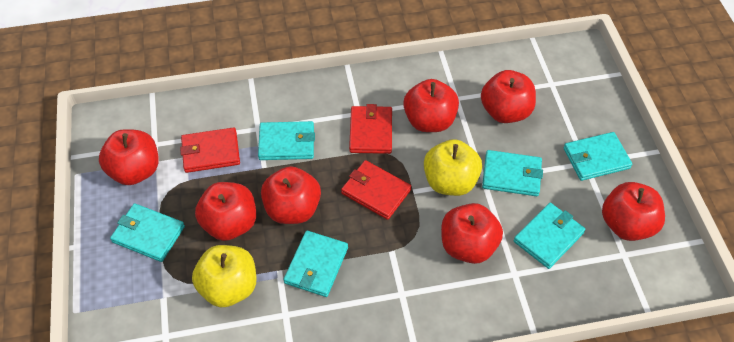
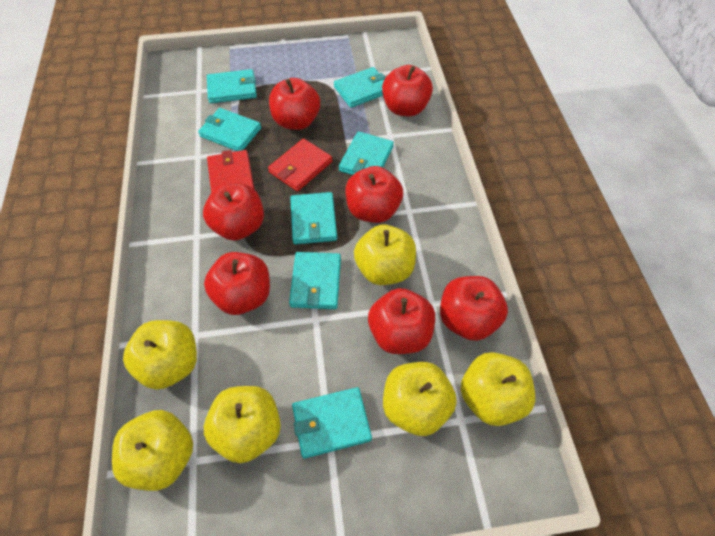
red wallet: [180,127,240,173] [341,160,411,220] [349,104,392,154] = 3 -> [207,150,254,192] [268,138,332,191] = 2
turquoise wallet: [110,203,185,262] [258,121,315,160] [284,231,348,297] [482,150,543,196] [513,203,586,269] [563,132,632,181] = 6 -> [198,108,261,151] [207,69,257,103] [289,252,341,309] [290,192,337,244] [292,387,372,458] [334,67,386,108] [339,131,394,175] = 7
yellow apple: [192,245,256,307] [424,139,482,196] = 2 -> [112,410,193,491] [123,320,197,390] [204,386,281,463] [354,225,416,285] [383,362,457,436] [460,352,535,426] = 6

